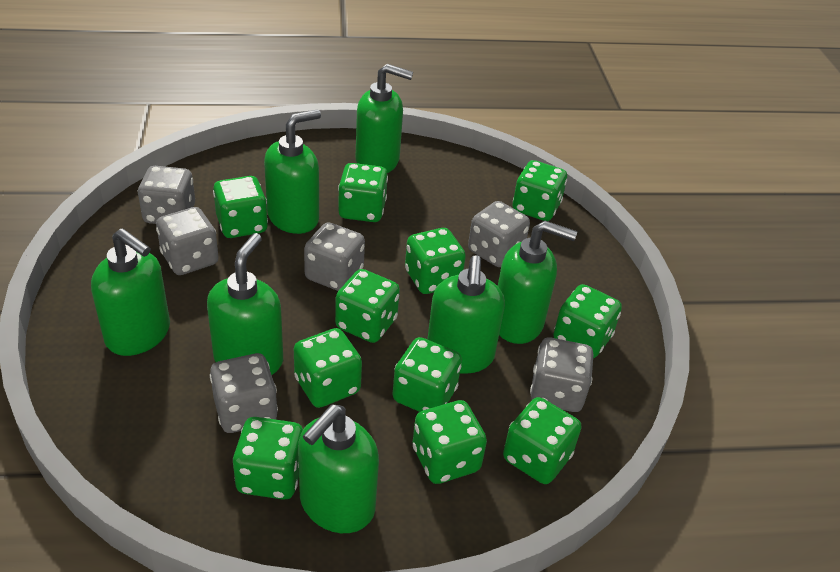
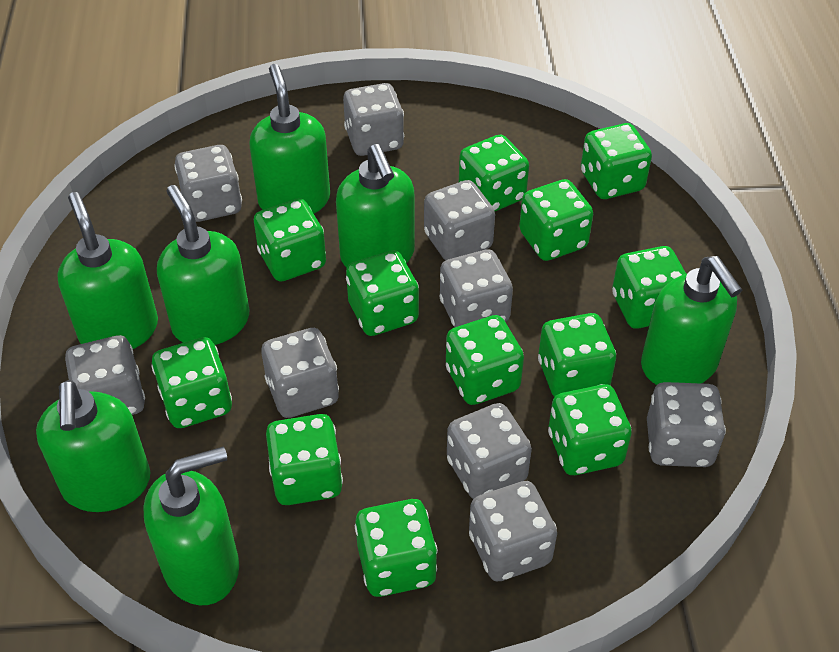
green dice: [213,176,268,238] [233,417,303,500] [294,328,362,408] [335,269,400,343] [338,163,388,222] [392,337,462,412] [405,228,466,294] [413,400,487,484] [503,397,582,484] [513,160,567,221] [553,284,622,358] = 11 -> [152,337,232,428] [254,198,326,282] [266,414,343,505] [346,250,419,336] [355,499,438,597] [446,315,524,405] [459,135,529,211] [519,179,593,261] [538,313,616,397] [548,384,632,475] [581,123,652,199] [612,246,686,329] = 12
grey dice: [138,166,195,224] [156,207,219,275] [210,353,278,433] [304,222,365,291] [468,201,530,267] [530,337,593,412] = 6 -> [65,335,145,415] [174,145,242,222] [261,328,339,418] [343,83,404,156] [424,180,495,260] [440,249,513,328] [447,403,532,499] [469,481,557,581] [647,382,726,467] = 9

